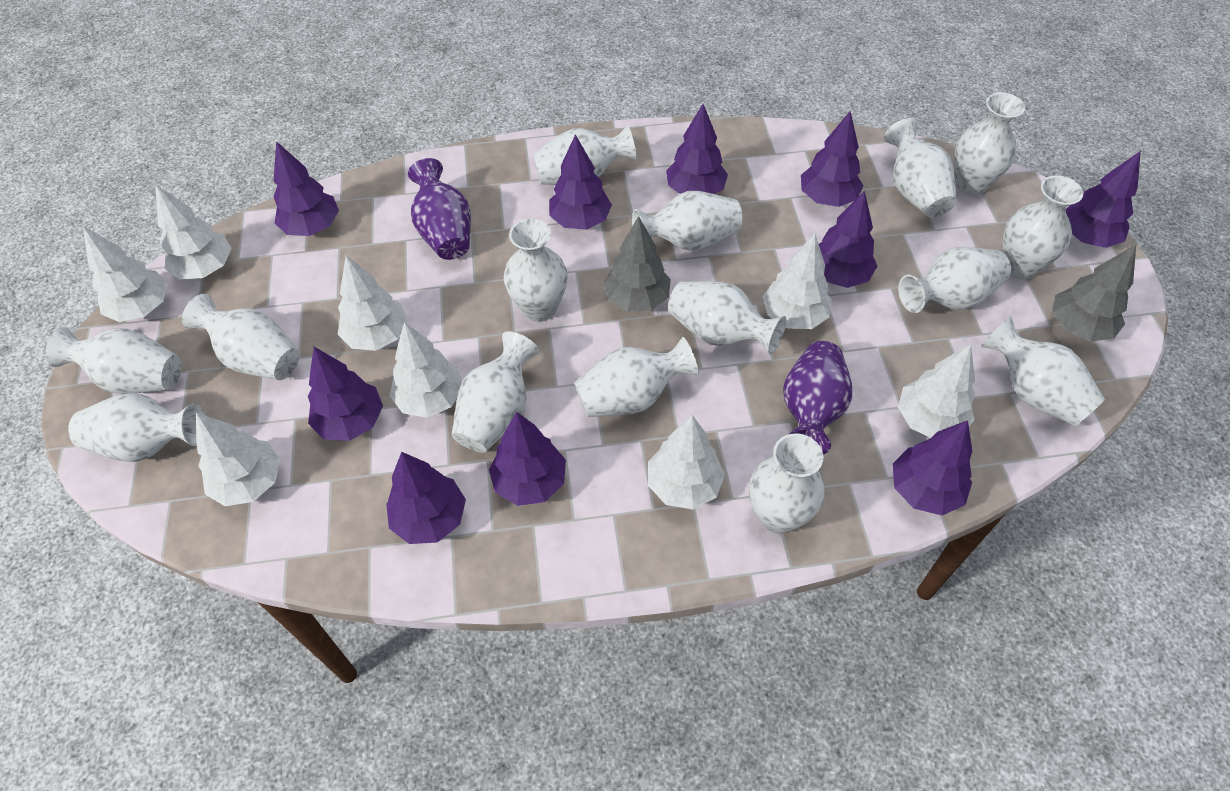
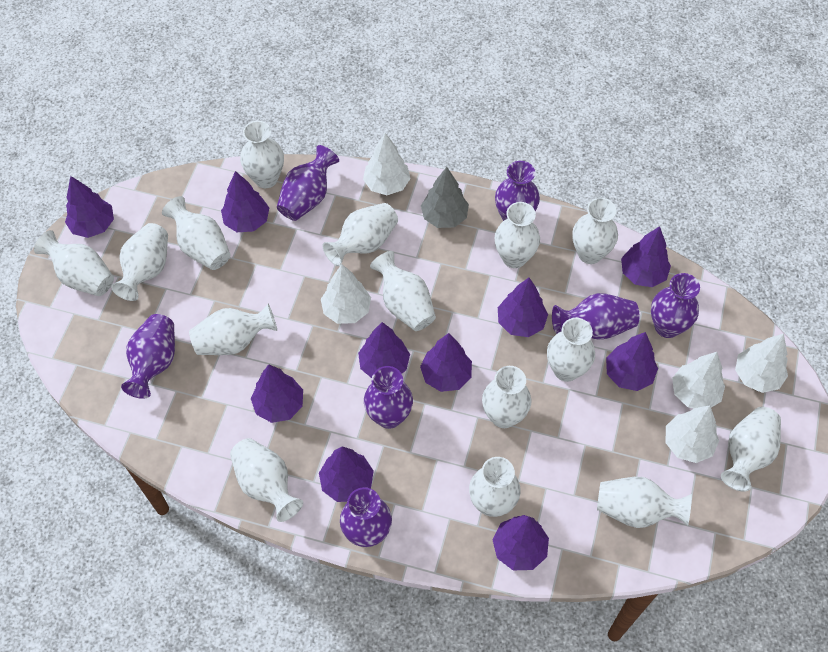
grey tree: [603,216,671,312] [1052,245,1136,342] = 2 -> [421,167,469,228] = 1
purple vase: [408,158,471,260] [783,341,852,455] = 2 -> [121,314,175,399] [277,145,339,221] [340,487,392,547] [364,366,413,429] [495,161,540,221] [552,293,639,340] [651,273,700,338] = 7
white tree: [83,226,168,322] [156,185,232,279] [196,412,280,506] [338,255,408,351] [390,322,462,418] [648,415,725,510] [763,234,832,329] [898,344,975,438] = 8 -> [321,264,371,324] [363,133,411,195] [665,406,719,463] [672,352,725,408] [735,334,788,393] = 5

